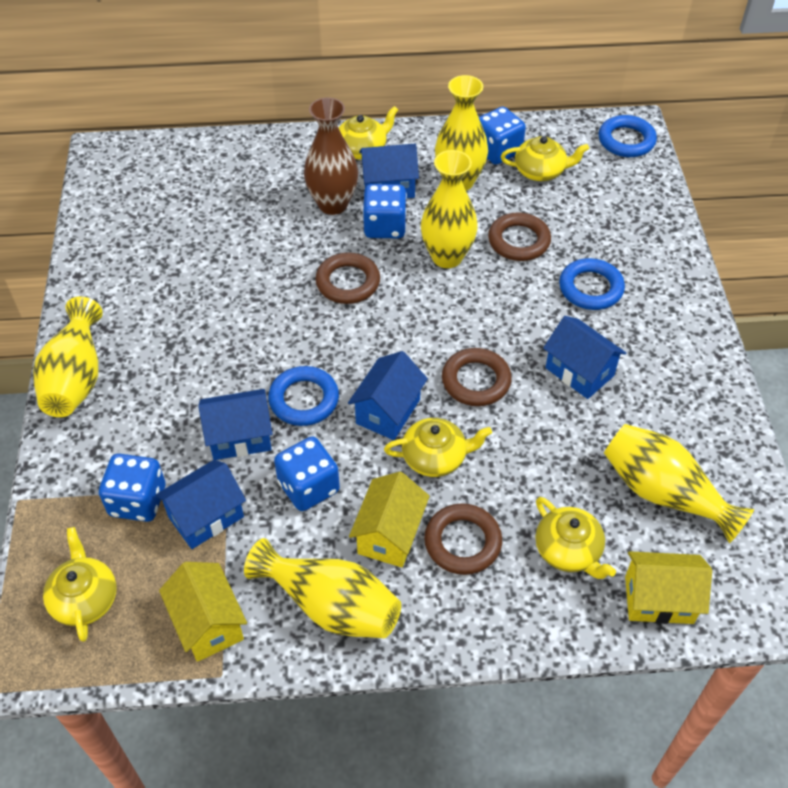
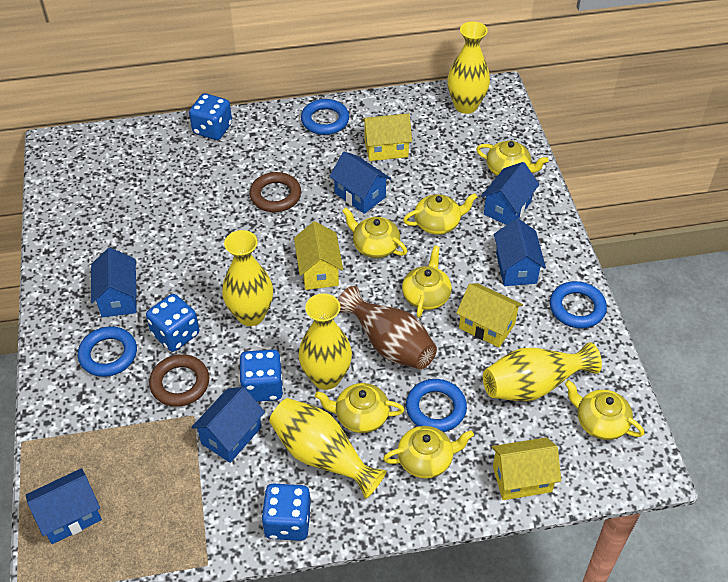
blue house: [155,460,246,549] [198,389,272,460] [348,351,428,440] [359,144,419,198] [543,316,626,399] = 5 -> [26,468,102,544] [91,248,137,317] [191,387,265,463] [329,152,391,214] [481,162,540,225] [494,218,546,286] = 6
blue ring: [268,366,339,426] [559,258,625,310] [599,115,657,157] = 3 -> [78,326,137,377] [301,99,349,135] [406,379,467,432] [550,281,607,328] = 4
brown ring: [315,253,380,304] [424,503,502,575] [442,348,512,406] [488,212,551,261] = 4 -> [149,354,210,407] [249,172,301,212] = 2
yellow house: [159,562,247,662] [349,472,430,567] [625,551,712,624] = 3 -> [294,221,343,290] [362,113,412,161] [456,283,523,348] [492,437,561,500] = 4
yellow teapot: [43,527,117,642] [339,106,398,160] [384,418,492,477] [501,136,589,181] [535,497,616,579] = 5 -> [315,383,405,433] [342,208,407,258] [383,426,474,479] [402,246,452,318] [403,193,477,235] [476,141,549,176] [565,380,644,440] = 7

